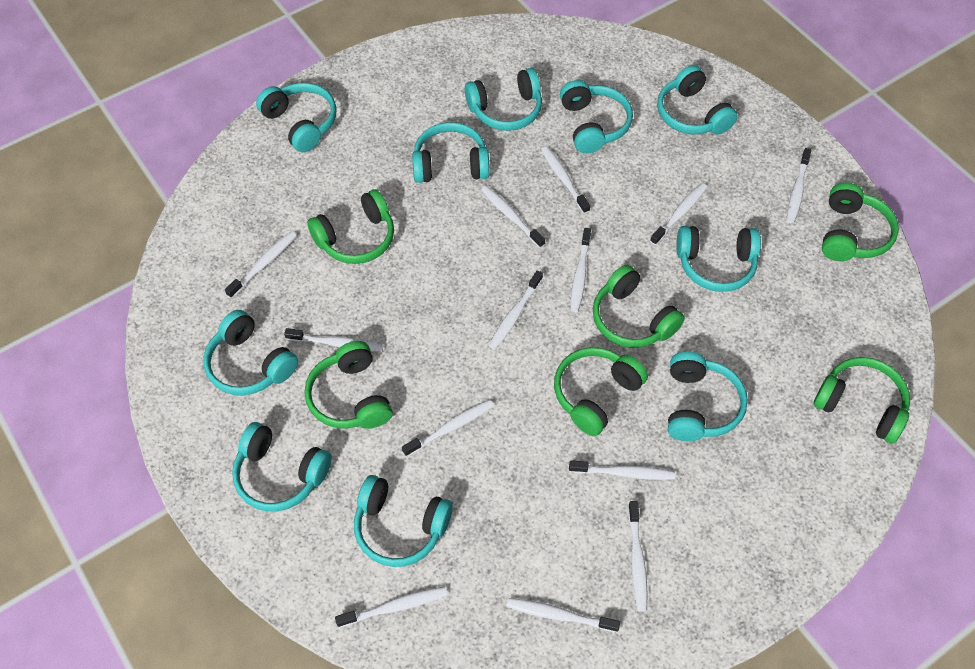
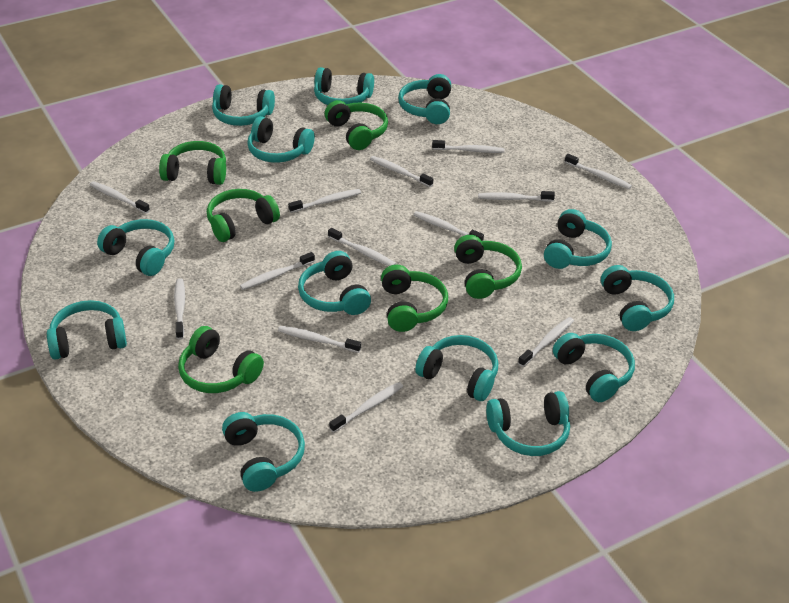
turquoise headphones: [203,310,298,396] [232,422,332,512] [256,83,337,152] [354,475,453,567] [412,122,490,183] [465,68,542,131] [560,80,633,153] [657,65,738,135] [668,351,748,441] [676,226,761,292] = 10 -> [47,300,127,360] [97,219,174,276] [212,84,275,126] [222,412,305,492] [247,116,315,163] [298,251,371,315] [314,67,374,105] [398,74,451,124] [415,335,498,401] [486,391,570,456] [544,209,612,269] [553,333,635,402] [601,265,674,331] = 13

